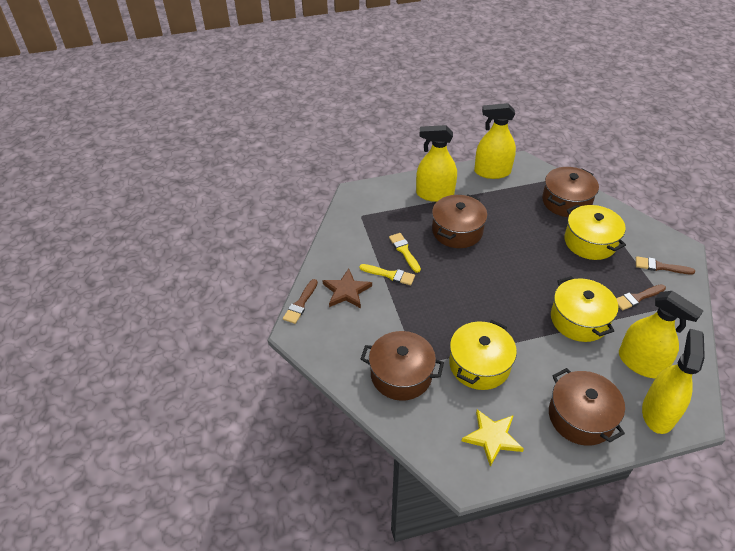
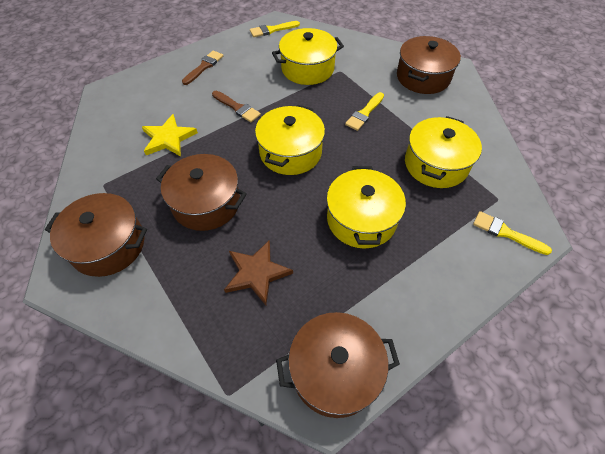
brown brush: [283,279,318,324] [616,284,666,311] [636,256,695,275] = 3 -> [182,50,223,85] [212,91,261,122] = 2
yellow brush: [359,264,415,285] [389,233,421,273] = 2 -> [250,21,300,37] [345,92,384,131] [473,211,552,255] = 3
yellow pot: [449,320,517,390] [551,276,618,342] [564,205,626,260] = 3 -> [255,105,325,175] [272,28,344,85] [326,166,406,248] [405,116,482,188] = 4
yellow spray bottle: [416,125,457,202] [474,103,516,179] [619,291,704,379] [642,329,705,434] = 4 -> none = 0

